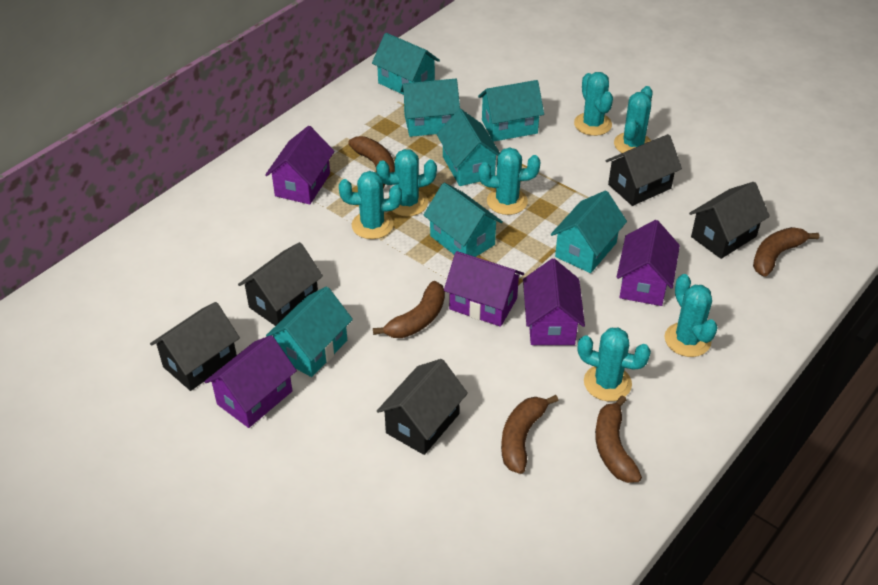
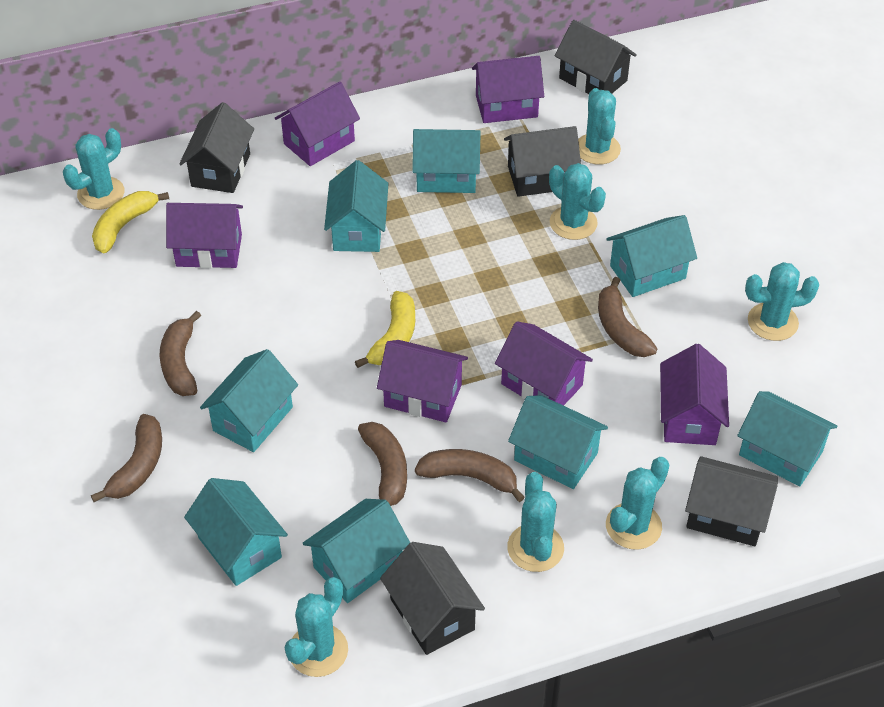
purple house: [204,335,297,428] [265,126,334,205] [444,251,524,327] [523,259,585,345] [617,220,680,306] = 5 -> [166,203,243,268] [275,82,360,166] [377,340,468,422] [472,56,544,123] [495,321,593,406] [660,344,729,445] = 6
turquoise house: [266,287,353,377] [372,33,440,95] [400,79,460,137] [424,183,503,257] [437,109,500,186] [478,80,544,142] [551,190,627,273] = 7 -> [184,478,288,586] [200,349,298,452] [303,499,410,603] [324,160,389,252] [412,129,481,193] [508,395,608,489] [606,215,697,297] [737,391,837,486] = 8
yellow banana: none = 0 -> [92,191,169,253] [355,291,415,368] = 2

